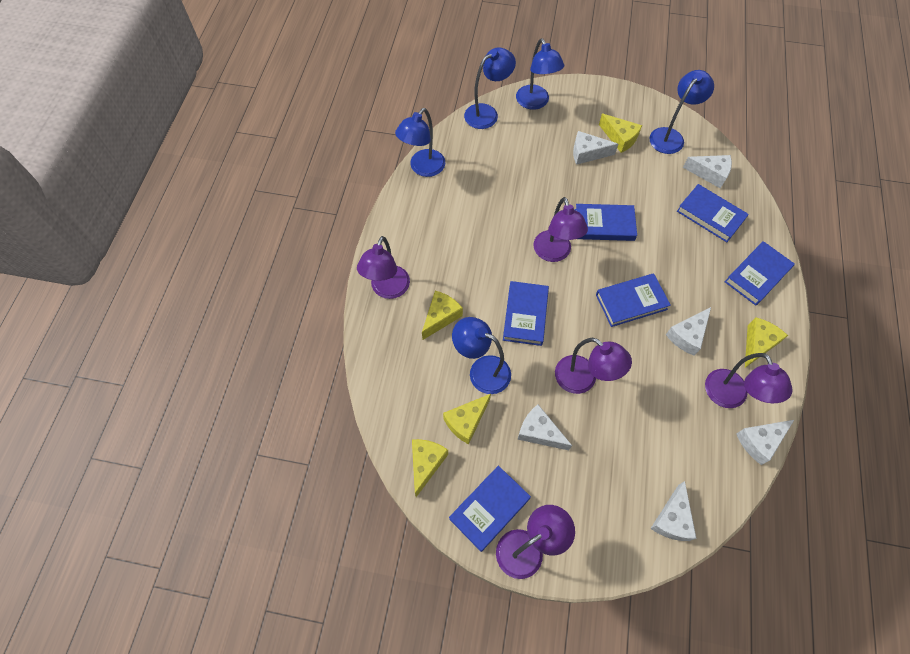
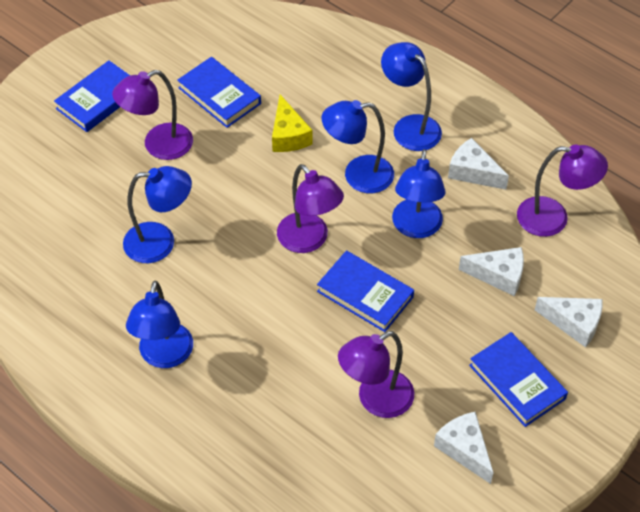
blue book: [449,466,531,552] [503,281,549,346] [575,204,637,241] [596,273,671,327] [677,184,749,242] [725,241,795,306] = 6 -> [54,60,130,132] [177,57,261,128] [317,250,414,332] [469,332,568,427] = 4
purple lamp: [357,236,410,299] [496,505,575,579] [533,197,588,262] [555,338,632,394] [705,353,793,408] = 5 -> [112,70,193,160] [277,164,344,253] [338,331,414,418] [517,145,608,237] = 4
white cheese: [517,405,572,450] [573,131,618,165] [650,481,697,541] [666,307,711,356] [683,155,732,189] [736,420,794,465] = 6 -> [434,412,493,484] [448,138,509,190] [459,247,524,296] [535,297,603,348] = 4
yellow cheese: [412,439,448,497] [422,291,463,340] [443,394,491,444] [599,114,642,153] [745,317,788,368] = 5 -> [272,95,313,152] = 1

